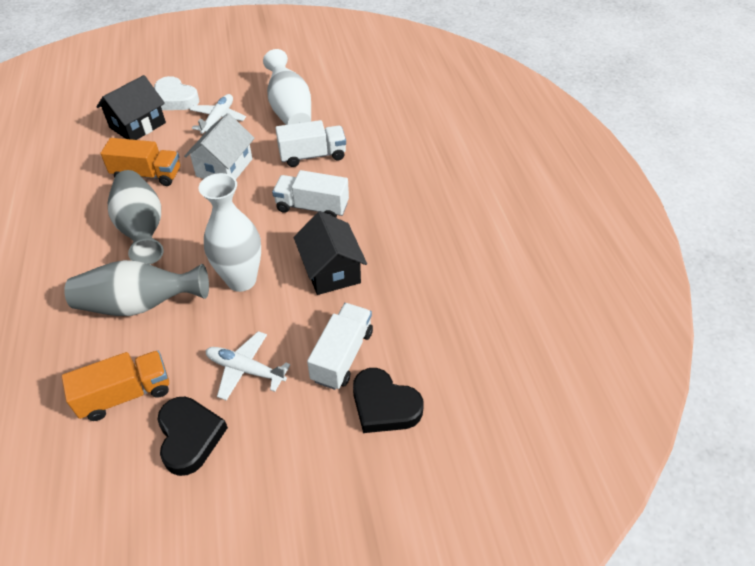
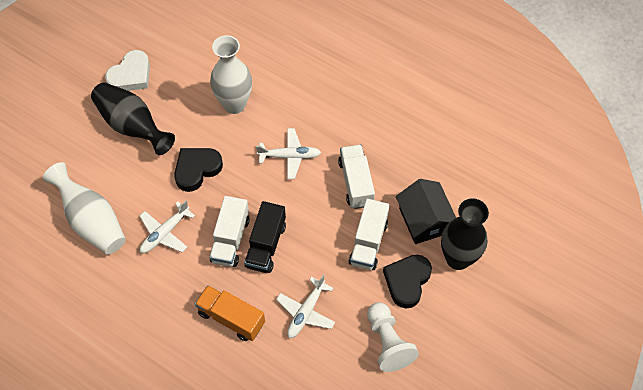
black house: [96,75,166,140] [294,211,367,295] = 2 -> [396,179,456,244] = 1
black truck: none = 0 -> [244,201,286,273] = 1
black vase: none = 0 -> [91,82,175,155] [441,199,489,270] = 2
grey vase: [64,260,209,316] [108,170,164,264] = 2 -> none = 0
orange truck: [62,351,169,421] [100,138,180,186] = 2 -> [195,285,265,341] = 1
white house: [184,113,254,179] = 1 -> none = 0
white pawn: none = 0 -> [367,302,419,372] = 1
white plane: [190,94,246,134] [205,331,290,401] = 2 -> [140,201,195,253] [256,128,321,179] [276,275,335,338] = 3

